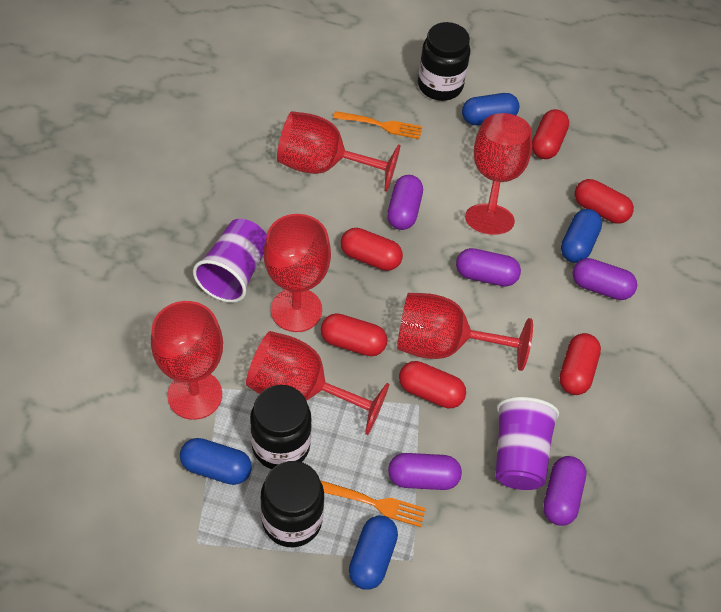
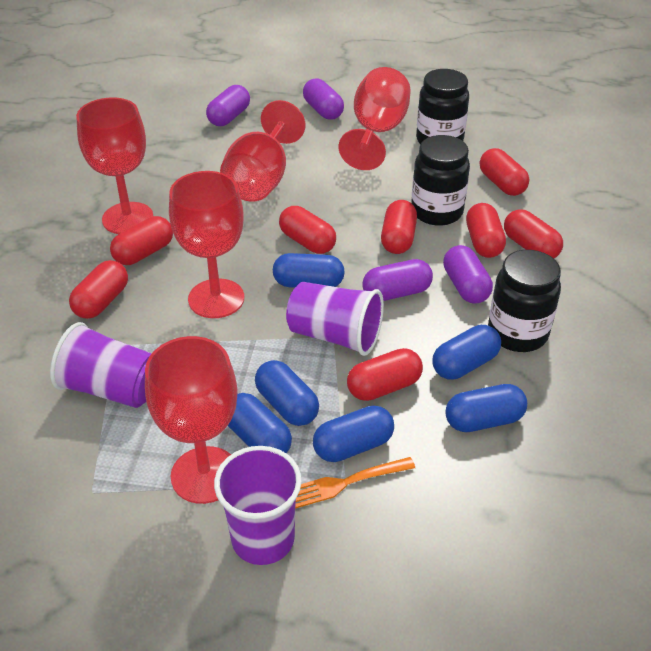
blue capsule: [180,438,252,485] [349,516,398,590] [462,93,519,125] [561,209,602,263] = 4 -> [228,393,292,453] [255,360,319,426] [273,253,345,288] [313,406,394,462] [432,325,501,380] [445,384,527,432] = 6
orange fork: [320,480,426,527] [333,111,422,139] = 2 -> [295,457,415,509] = 1
purple capsule: [387,175,423,230] [388,453,462,490] [456,248,521,286] [543,456,586,526] [572,258,637,300] = 5 -> [206,85,250,126] [303,78,344,120] [362,259,433,301] [443,245,493,304] = 4
purple cup: [193,219,267,303] [495,397,559,490] = 2 -> [50,322,152,408] [214,446,302,565] [286,282,384,356] = 3
red capsule: [321,313,387,356] [341,228,403,271] [399,361,466,408] [532,109,569,159] [559,333,601,395] [575,179,634,224] = 6 -> [69,260,128,319] [110,216,173,265] [279,206,336,254] [347,348,423,401] [381,200,417,254] [466,203,506,258] [480,148,529,196] [504,209,563,258] = 8
red goblet: [151,301,223,420] [246,331,389,435] [264,214,331,332] [277,111,401,192] [397,293,533,371] [465,113,532,235] = 6 -> [76,98,153,234] [145,336,237,504] [169,171,244,318] [220,100,305,202] [339,67,411,170] = 5

